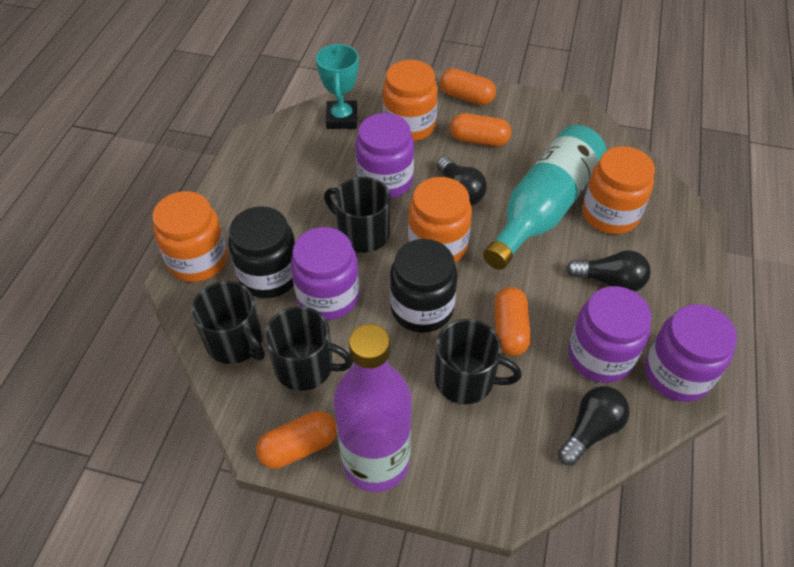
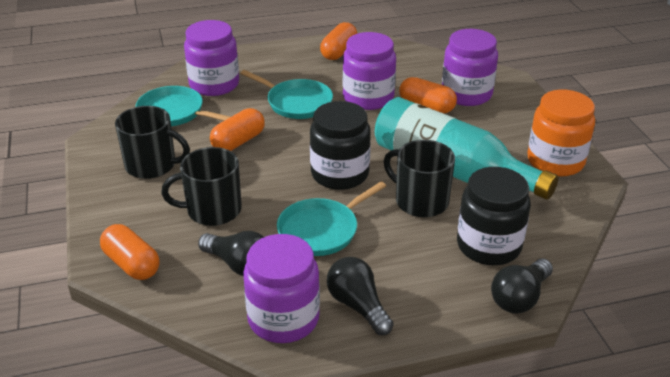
black mug: [191,281,265,364] [265,306,353,391] [324,177,390,253] [435,319,522,404] = 4 -> [115,106,190,179] [161,147,242,226] [384,140,455,217] = 3
orange jar: [152,191,227,282] [383,60,438,141] [408,177,472,263] [582,146,655,234] = 4 -> [527,90,595,176] = 1
purple bottle: [333,324,412,492] = 1 -> none = 0
turquoise pan: none = 0 -> [136,86,230,126] [240,70,333,119] [277,181,386,256] = 3
turquoise trophy: [316,44,359,129] = 1 -> none = 0

